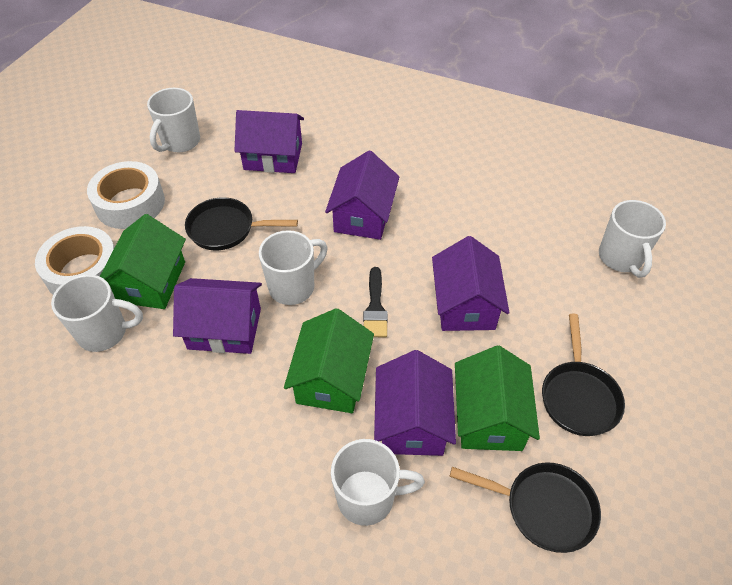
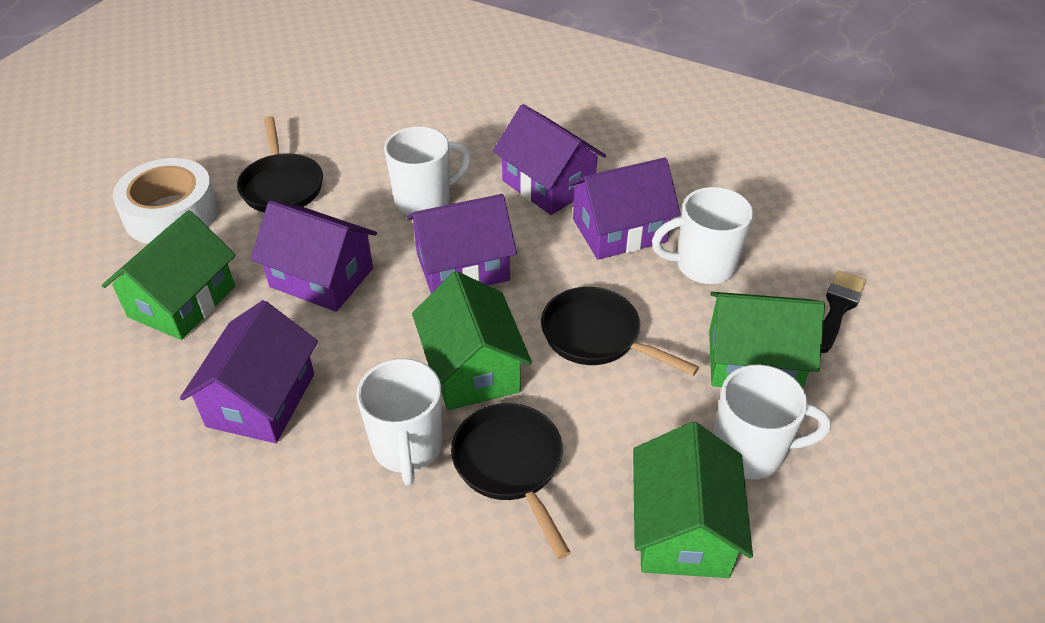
green house: [100,214,186,309] [284,308,374,413] [455,346,540,451] = 3 -> [102,210,236,340] [412,271,532,410] [633,422,753,578] [709,292,825,388] = 4
white mug: [51,274,143,352] [147,88,200,152] [259,230,327,305] [331,439,425,526] [599,200,666,278] = 5 -> [357,358,442,485] [384,126,471,215] [652,187,753,284] [714,365,831,479] = 4
white tape: [35,226,115,295] [87,161,165,229] = 2 -> [113,158,218,244] = 1

